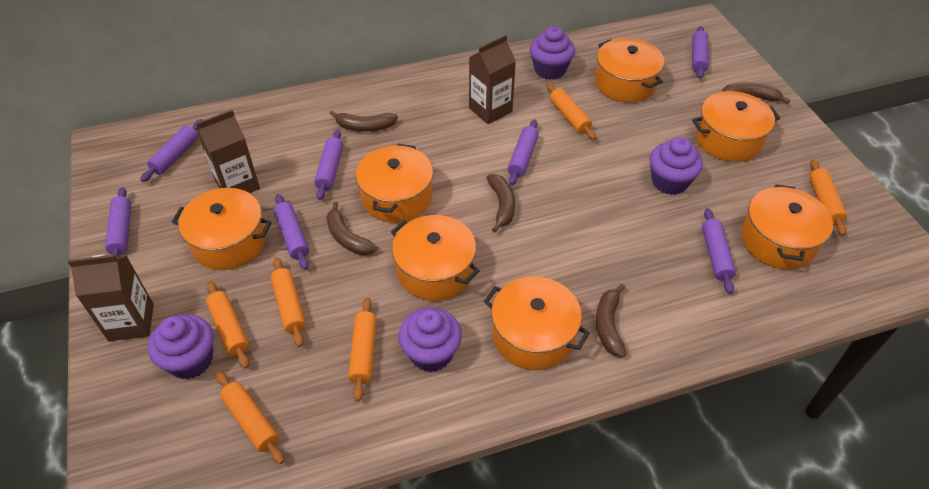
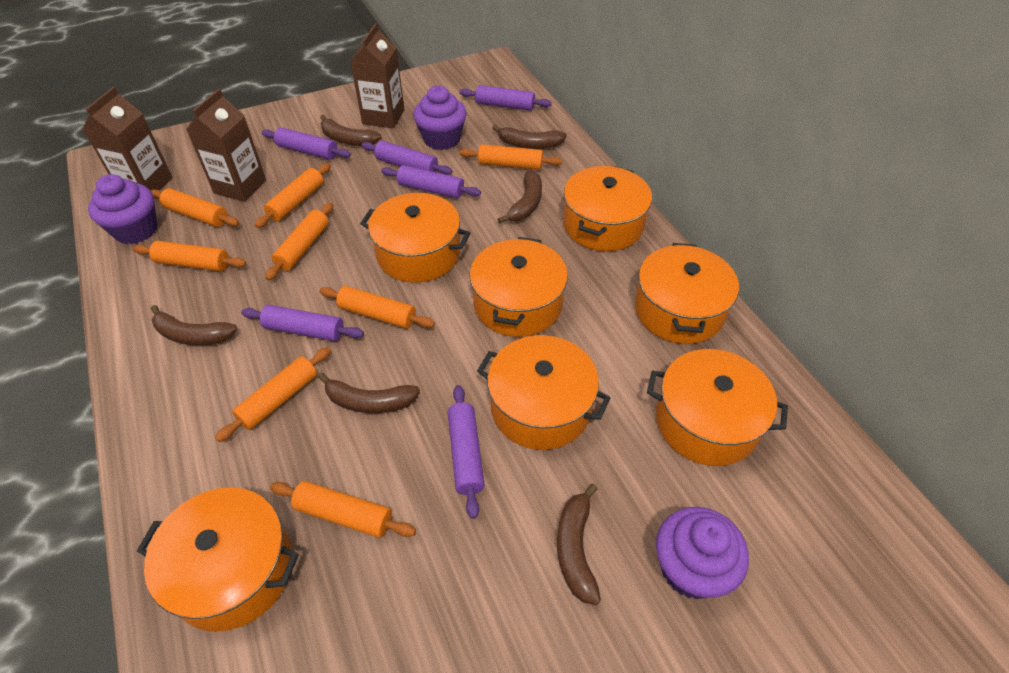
brown banana: [326,202,377,255] [330,111,398,131] [487,174,515,232] [596,284,627,357] [722,82,790,104] = 5 -> [151,305,237,345] [318,373,420,413] [320,115,382,146] [492,125,567,149] [497,171,542,223] [557,484,601,605] = 6
orange rolling pin: [206,281,249,368] [216,372,284,464] [271,258,306,347] [348,297,376,401] [546,83,596,140] [809,159,847,236] = 6 -> [133,241,246,272] [150,188,239,227] [215,347,331,442] [255,163,331,228] [265,203,333,280] [270,481,416,538] [319,286,435,329] [460,144,562,170] = 8
purple cupcake: [148,314,214,379] [398,307,462,372] [530,26,575,80] [649,137,703,195] = 4 -> [88,174,158,244] [413,85,467,150] [656,507,749,599] = 3
purple rolling pin: [105,187,131,257] [140,119,203,182] [274,194,309,270] [314,130,343,200] [508,119,539,185] [692,26,709,79] [702,208,736,294] = 7 -> [241,305,364,341] [262,127,351,160] [361,141,453,175] [381,165,481,198] [448,385,485,519] [460,85,552,111] = 6

